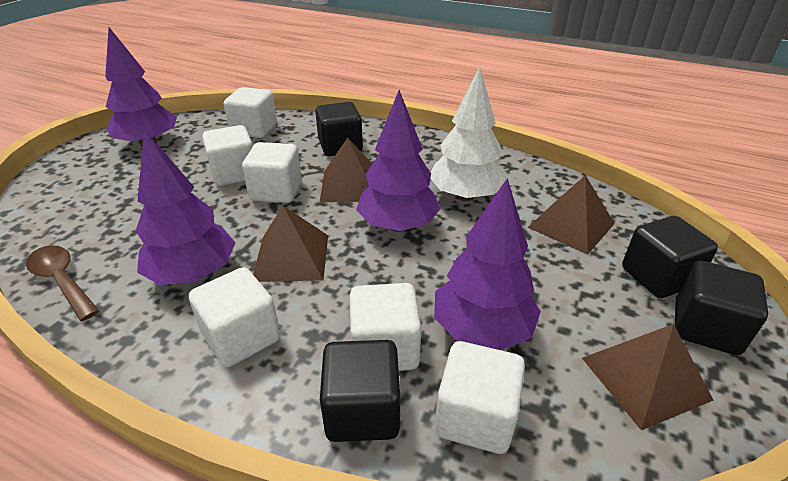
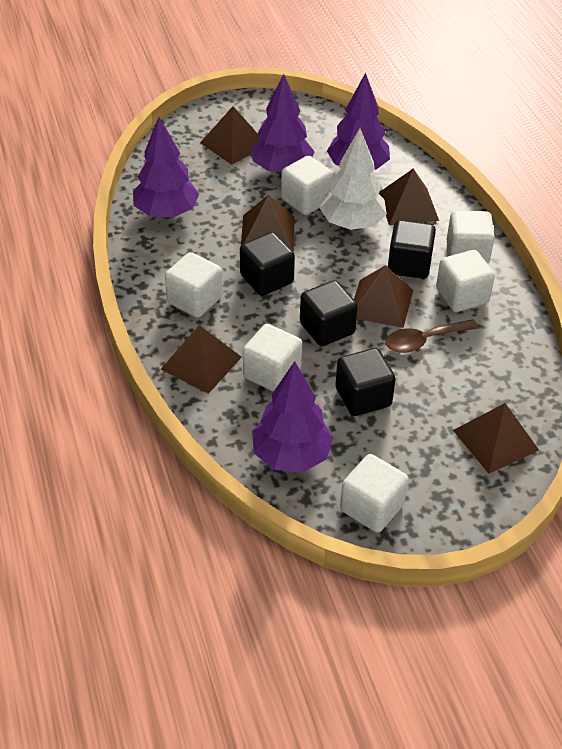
brown pyramid: [253,206,328,282] [320,138,373,202] [527,175,615,255] [582,324,714,430] = 4 -> [161,325,242,394] [200,106,261,165] [241,195,295,251] [354,265,413,328] [379,169,439,225] [453,403,539,474] = 6

